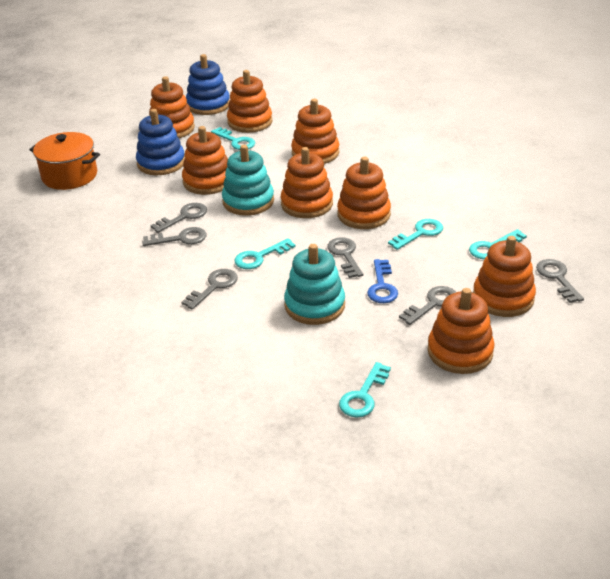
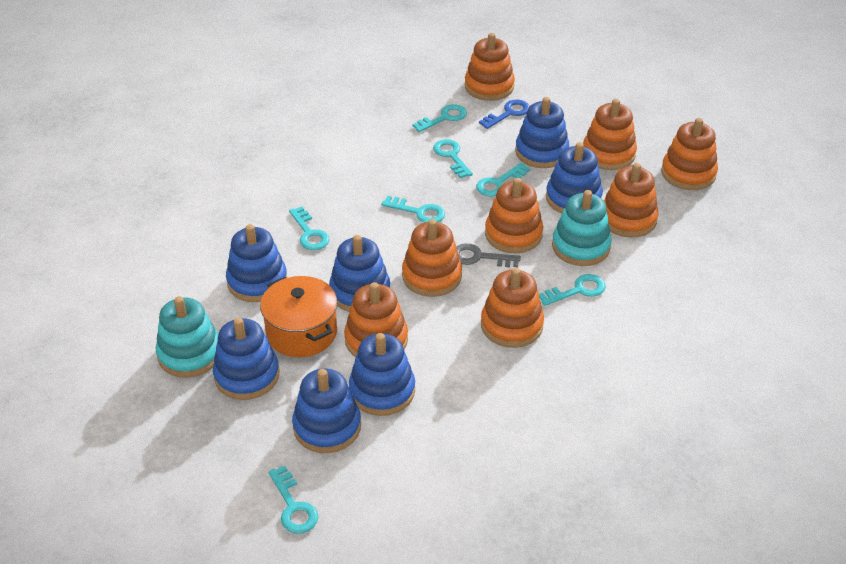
blue stacking toy: [136,109,185,175] [186,54,230,115] = 2 -> [213,318,279,400] [226,224,287,302] [292,368,361,453] [329,235,390,312] [349,333,415,416] [515,97,569,168] [546,142,603,214] = 7
grey key: [142,227,207,246] [150,203,207,233] [182,269,238,310] [327,237,363,278] [399,286,456,325] [536,259,584,303] = 6 -> [456,243,521,267] = 1
turquoise key: [211,127,255,150] [234,238,296,269] [339,362,391,418] [388,219,443,250] [469,229,527,259] = 5 -> [269,466,318,534] [289,207,330,250] [381,196,445,223] [412,104,467,132] [433,139,473,178] [476,163,530,196] [539,274,606,306] = 7

